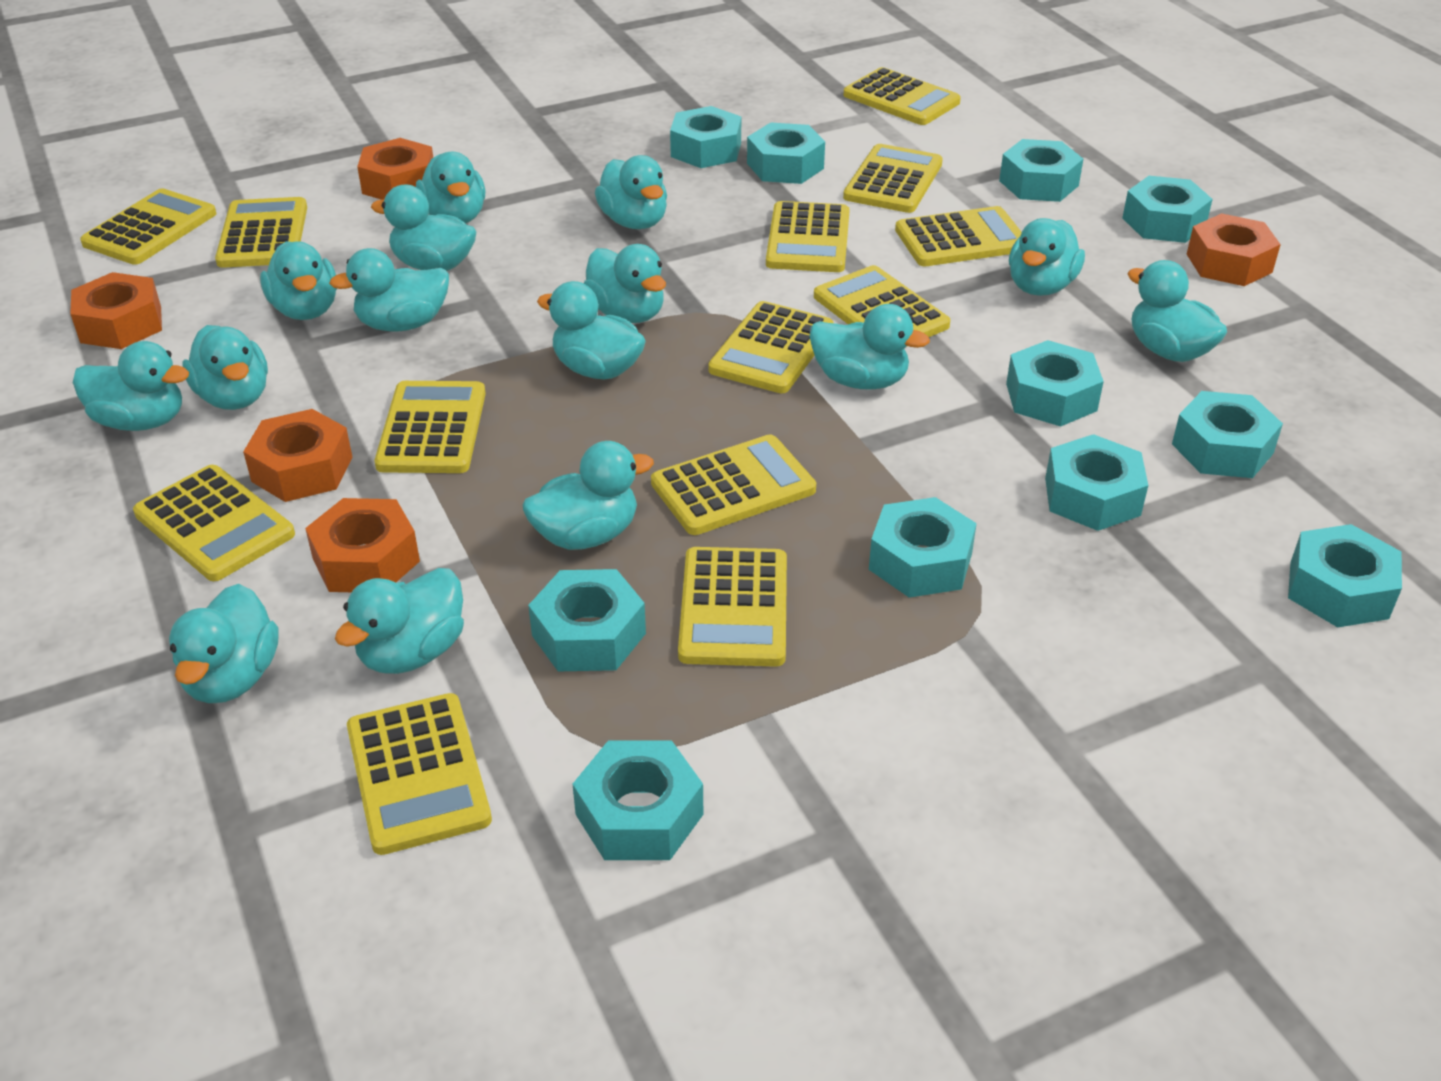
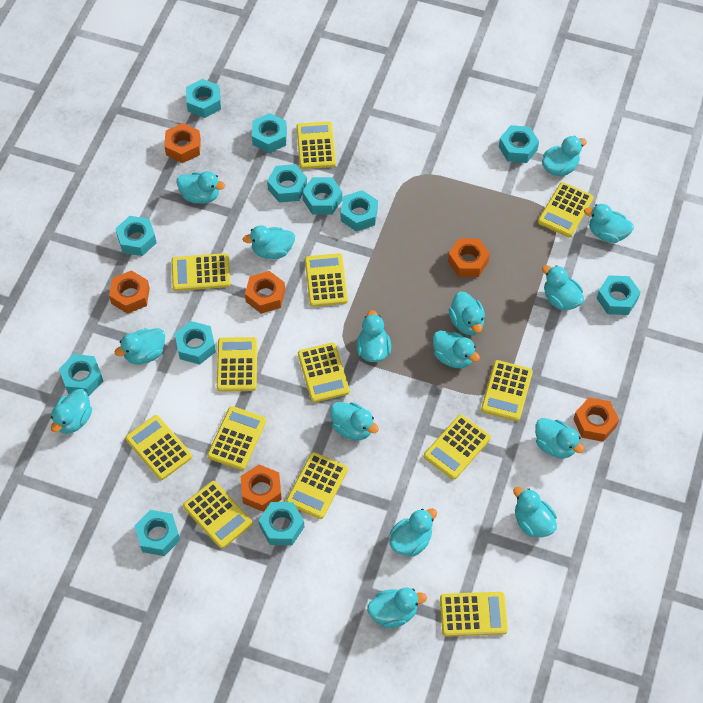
orange nut: [70,272,162,349] [243,409,353,502] [305,498,420,592] [357,138,433,200] [1187,213,1281,286] = 5 -> [109,270,150,314] [164,123,201,163] [241,464,282,512] [245,271,285,314] [448,238,490,277] [573,397,619,442] = 6
turquoise nut: [528,569,646,671] [572,740,703,860] [670,106,741,168] [747,122,825,184] [869,497,977,598] [999,139,1083,202] [1006,340,1104,427] [1045,434,1148,531] [1122,176,1213,243] [1172,391,1283,478] [1288,524,1402,627] = 11 -> [59,354,103,396] [115,216,157,256] [134,510,180,556] [175,321,216,365] [186,79,221,118] [252,113,287,153] [259,502,304,545] [267,164,307,203] [302,177,342,214] [341,190,378,232] [499,125,539,163] [596,275,640,315] = 12

